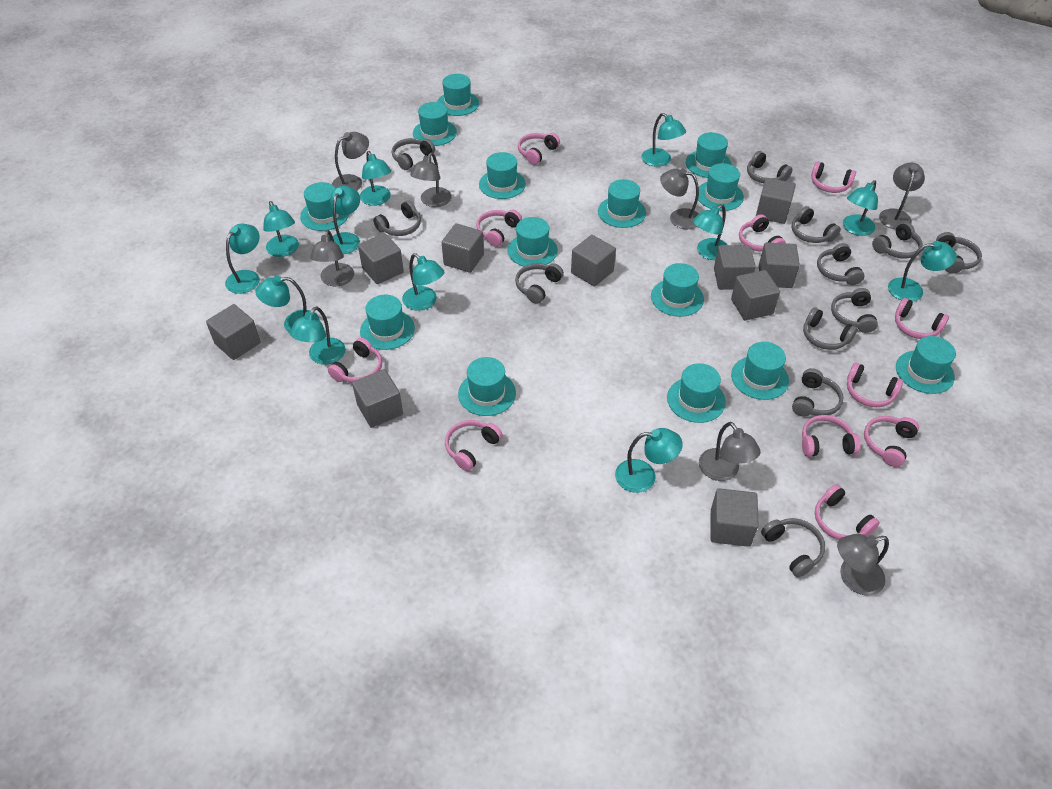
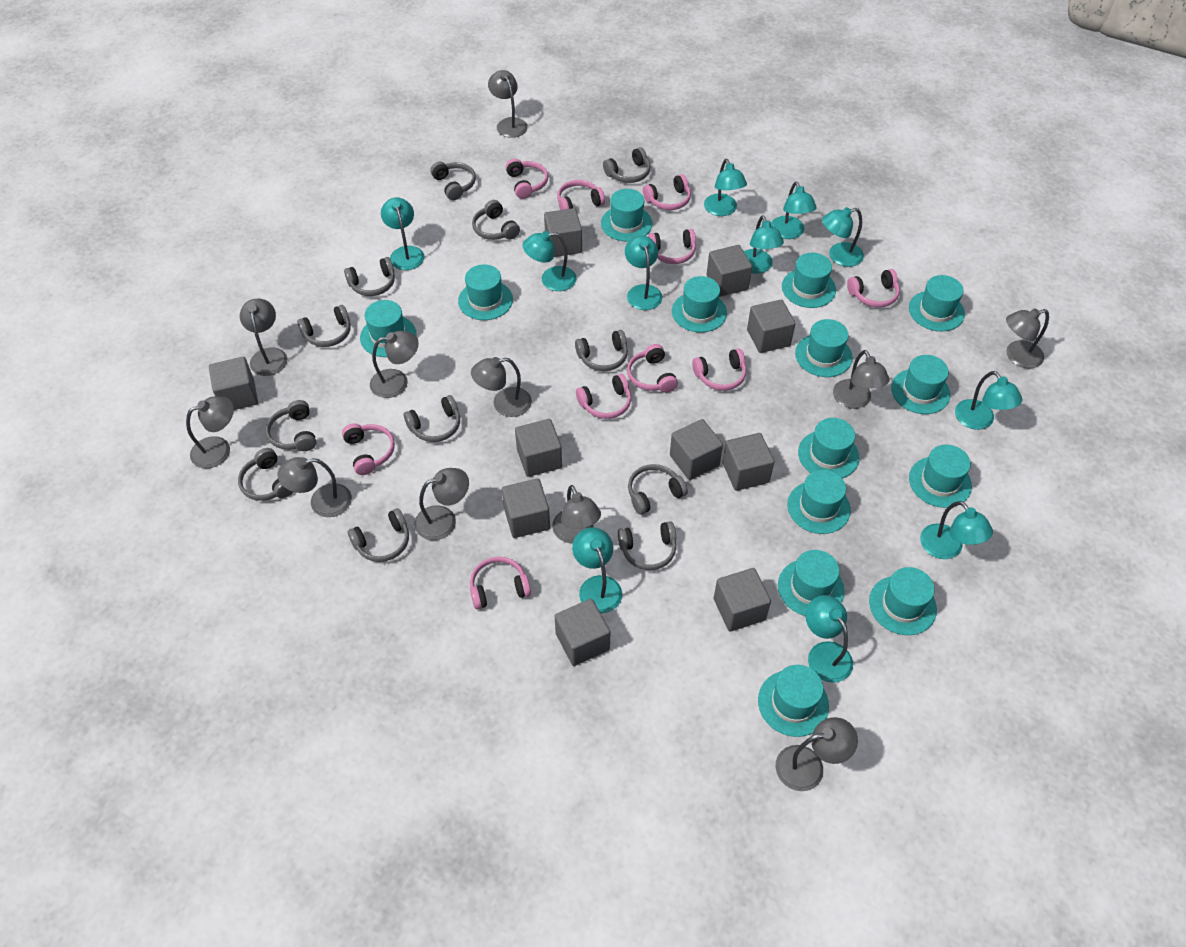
grey lamp: [310,230,354,286] [332,132,369,191] [410,153,452,207] [660,168,699,229] [699,422,761,481] [837,534,889,595] [879,163,925,229] = 7 -> [186,396,234,468] [240,299,287,376] [277,457,352,517] [370,331,419,398] [414,468,469,540] [471,357,532,417] [488,70,528,138] [552,485,601,543] [776,717,858,791] [833,350,889,409] [1006,308,1049,369] = 11
pink headphones: [328,338,382,383] [445,420,503,471] [476,210,522,247] [518,133,560,165] [739,214,786,252] [802,415,861,457] [811,161,856,193] [815,484,880,540] [847,362,903,407] [864,416,919,467] [895,298,949,339] = 11 -> [342,423,395,475] [470,557,531,609] [505,159,548,199] [557,180,605,210] [576,374,631,419] [627,344,678,393] [643,174,691,210] [648,229,696,264] [692,348,746,391] [847,269,900,308] = 10
turquoise lamp: [225,224,260,294] [255,276,320,333] [263,201,299,257] [290,307,346,365] [330,186,360,254] [360,151,391,206] [402,253,444,311] [615,428,683,493] [641,113,686,167] [693,204,727,260] [843,180,878,236] [888,241,957,302] = 12 -> [381,197,425,270] [522,231,577,291] [572,527,622,613] [625,236,662,310] [704,159,747,216] [744,215,784,274] [771,181,817,239] [806,595,853,683] [822,207,864,267] [920,501,993,559] [955,371,1022,430] = 11

